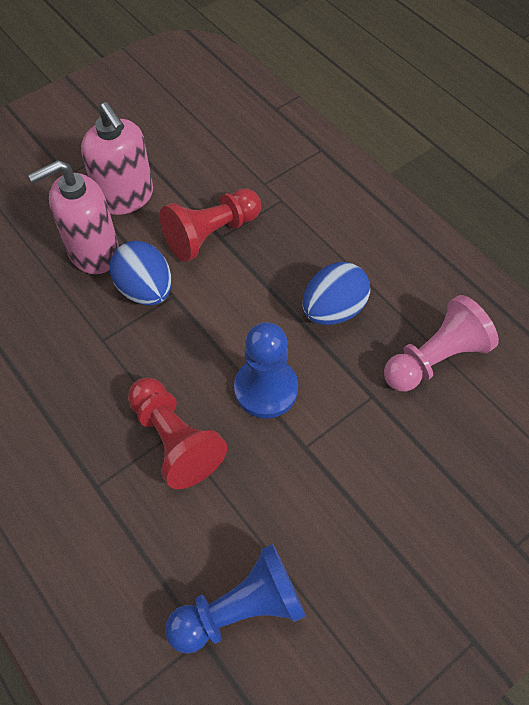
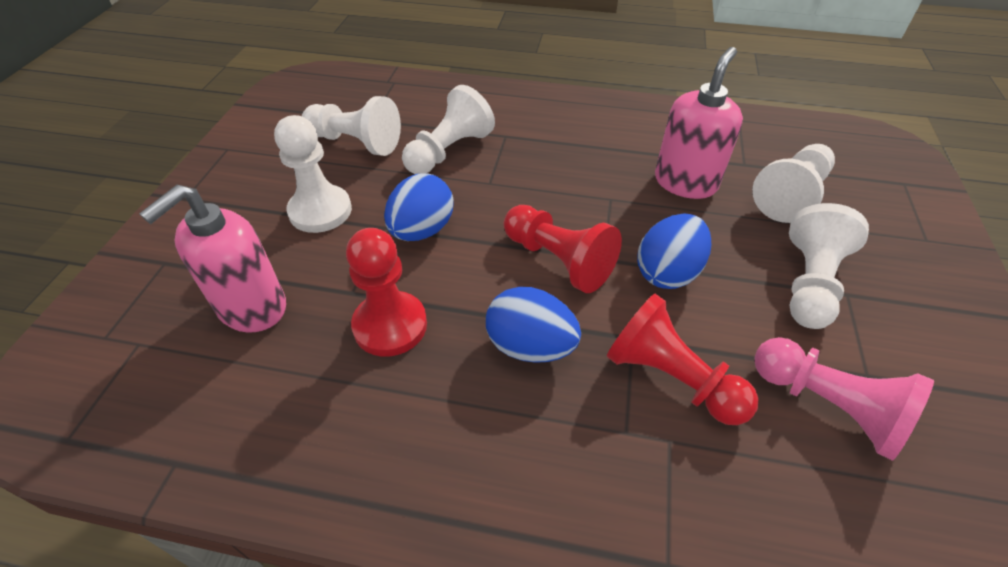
blue egg: [110,241,172,305] [302,262,370,325] = 2 -> [384,173,454,241] [486,287,581,363] [637,214,712,289] = 3
blue pawn: [165,544,306,654] [234,322,298,419] = 2 -> none = 0
red pawn: [128,378,227,489] [160,189,261,262] = 2 -> [346,228,427,357] [504,205,622,293] [607,294,759,425] = 3
white pawn: none = 0 -> [274,115,352,233] [302,96,401,156] [402,85,495,174] [752,144,835,223] [789,203,869,329] = 5

